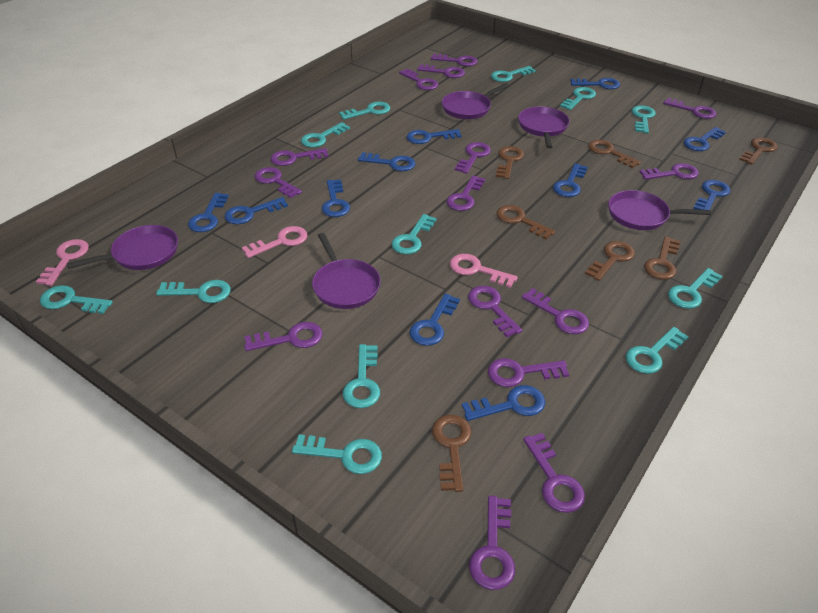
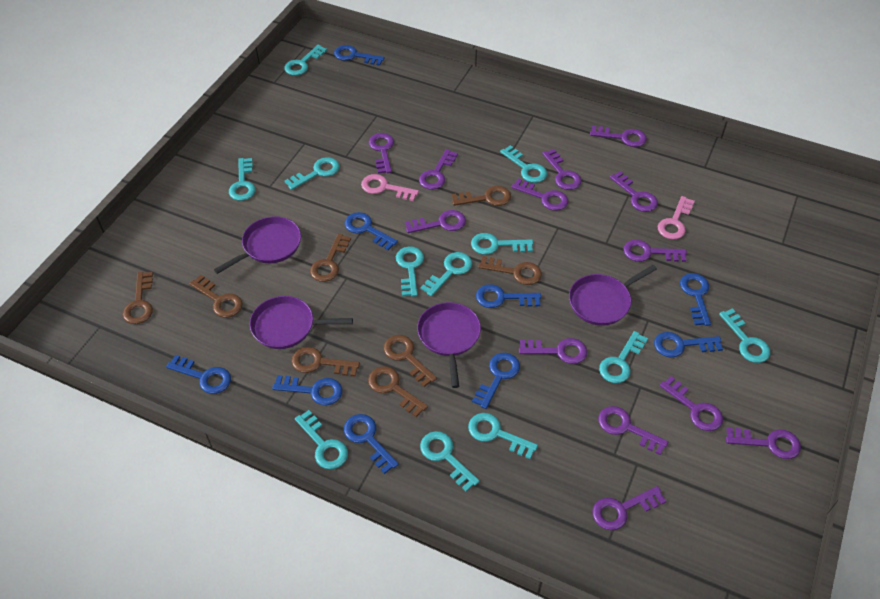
blue key: [188,193,229,232] [224,197,288,224] [322,179,350,217] [358,152,415,171] [406,129,462,144] [410,294,460,346] [462,385,545,421] [553,163,588,197] [570,78,620,89] [683,127,726,151] [693,180,730,210] = 11 -> [166,355,231,394] [272,375,342,406] [334,45,385,66] [344,212,398,250] [344,414,399,474] [472,353,520,409] [476,284,541,308] [654,332,723,358] [680,273,711,326] = 9
brown key: [432,415,471,492] [496,146,524,179] [496,205,555,239] [585,241,635,281] [588,140,641,168] [644,236,680,280] [739,137,778,165] = 7 -> [122,272,153,324] [189,275,243,318] [291,347,360,377] [310,234,351,282] [368,366,428,417] [384,335,437,387] [452,186,511,206] [478,256,542,285] = 8
pink key: [36,239,89,286] [242,226,307,258] [450,254,518,288] = 3 -> [361,174,419,201] [658,196,695,239] = 2
purple key: [244,322,323,351] [255,167,302,198] [270,148,328,166] [399,69,438,90] [417,64,465,78] [431,54,478,66] [446,175,485,211] [455,142,491,174] [468,286,522,337] [469,496,515,590] [488,358,569,387] [522,288,589,334] [523,433,585,513] [640,163,699,180] [663,98,717,119] = 15 -> [369,133,394,174] [405,210,466,233] [419,149,458,190] [511,178,568,211] [519,338,587,364] [542,149,582,190] [590,126,647,147] [592,486,666,530] [598,406,669,455] [610,171,658,212] [623,240,687,262] [660,376,723,431] [726,427,801,459] = 13
purple pan: [66,225,178,270] [312,233,381,309] [442,83,509,119] [518,106,570,149] [608,190,711,230] = 5 -> [214,216,301,274] [250,296,353,349] [417,302,481,388] [569,265,657,326] = 4

